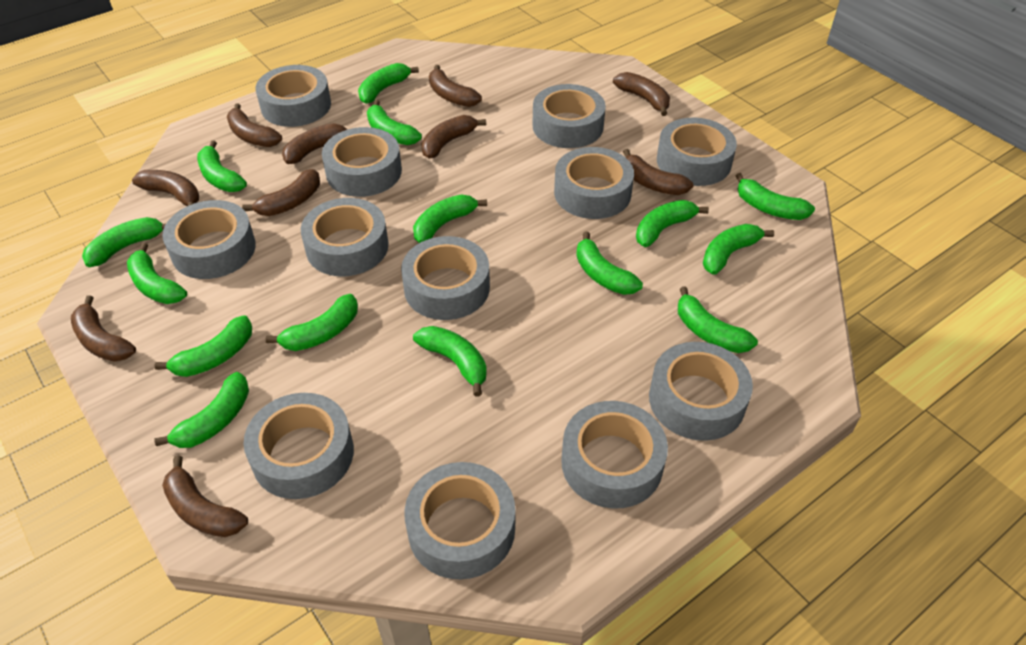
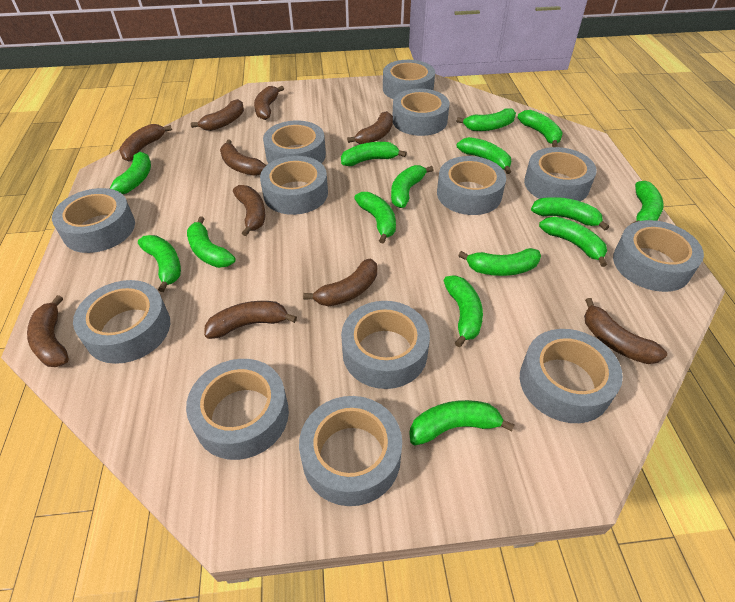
grey tape: [162,200,256,279] [243,393,354,499] [256,65,331,127] [301,198,389,276] [322,127,402,197] [401,236,490,320] [404,462,515,580] [533,84,606,148] [554,147,634,219] [561,401,668,509] [649,342,753,441] [657,118,737,186] = 12 -> [52,188,135,253] [73,280,170,364] [186,359,289,460] [260,156,328,215] [263,121,326,164] [299,396,402,506] [341,301,430,389] [383,60,435,99] [393,89,450,136] [437,156,506,215] [520,329,623,423] [524,147,597,201] [613,220,704,292] = 13

